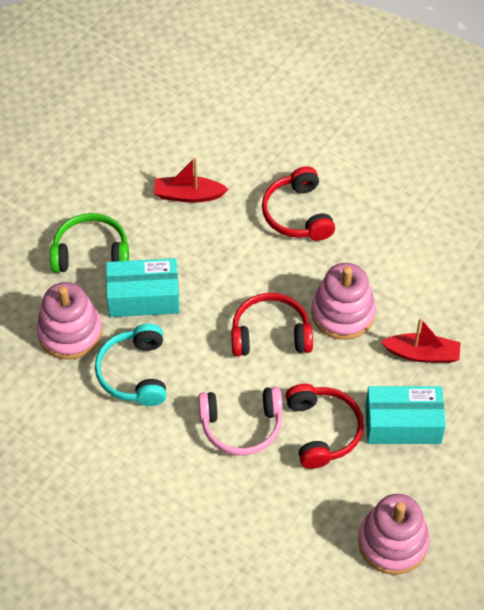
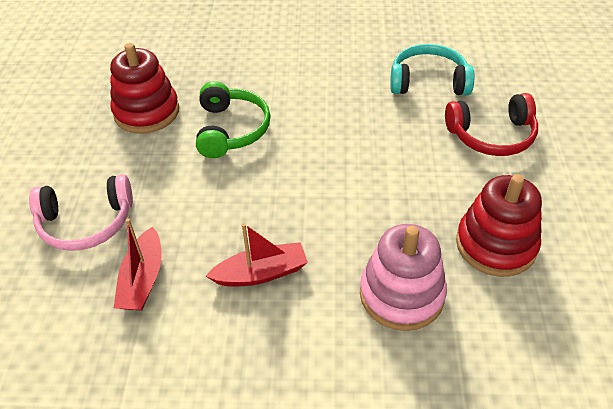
pink stacking toy: [37,282,102,359] [311,263,376,340] [358,494,430,575] = 3 -> [360,224,447,331] = 1
red headphones: [231,293,313,356] [262,166,335,241] [285,384,364,469] = 3 -> [445,93,538,156] = 1
red stacking toy: none = 0 -> [110,43,179,134] [456,174,542,277] = 2
turquoise box: [106,258,180,317] [366,386,446,444] = 2 -> none = 0

